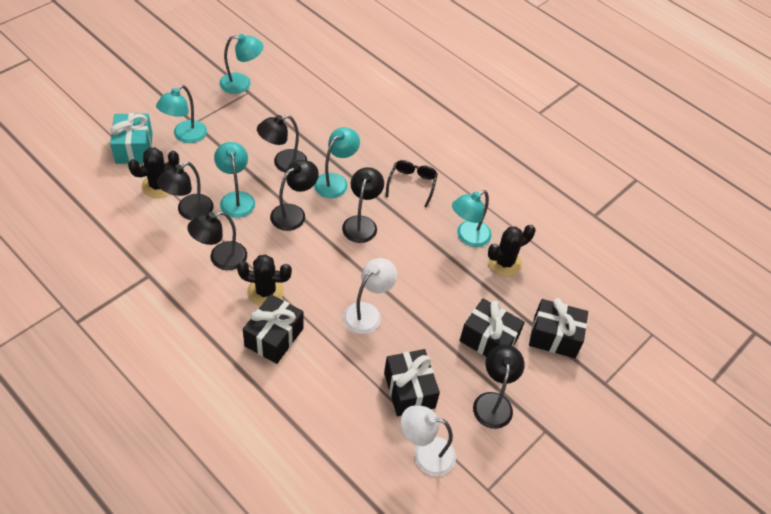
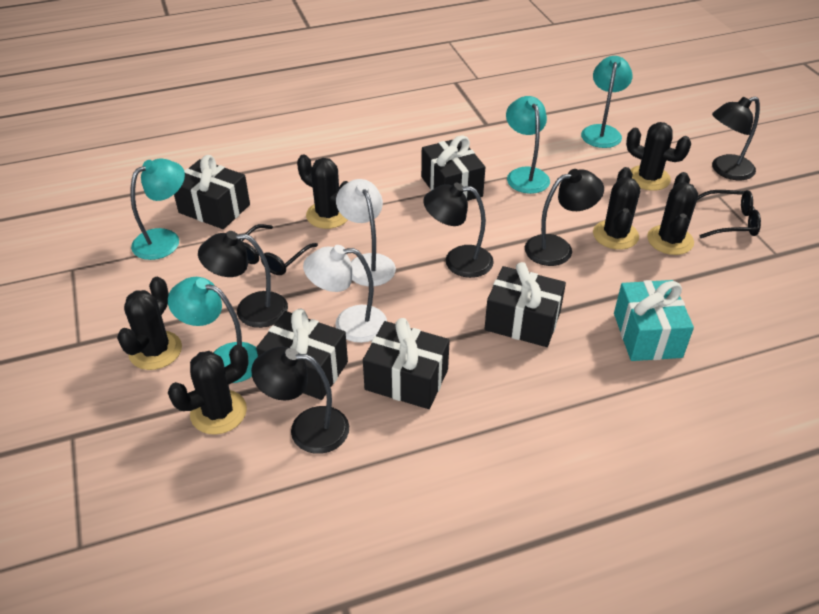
black cactus: [128,147,179,198] [237,254,292,306] [488,224,535,276] = 3 -> [117,277,182,370] [168,345,249,435] [297,154,348,229] [593,167,640,250] [626,122,691,191] [647,172,698,255] = 6
black gift: [243,294,304,364] [384,349,440,416] [460,298,525,357] [529,298,588,358] = 4 -> [174,155,250,229] [256,308,348,400] [363,318,450,409] [421,135,485,201] [485,262,566,347] = 5
black glasses: [386,160,438,208] = 1 -> [240,224,318,275] [697,190,761,238] = 2
black lamp: [157,162,213,220] [187,211,247,270] [257,115,307,173] [270,160,319,231] [342,167,384,243] [473,344,525,429] = 6 -> [198,231,288,328] [251,347,349,454] [423,182,494,278] [525,169,604,266] [712,97,760,180] = 5
turquoise lamp: [156,85,207,143] [214,142,255,218] [219,34,263,94] [314,127,360,198] [452,190,492,247] = 5 -> [130,158,185,260] [168,277,258,383] [506,96,550,194] [581,56,633,148] = 4

